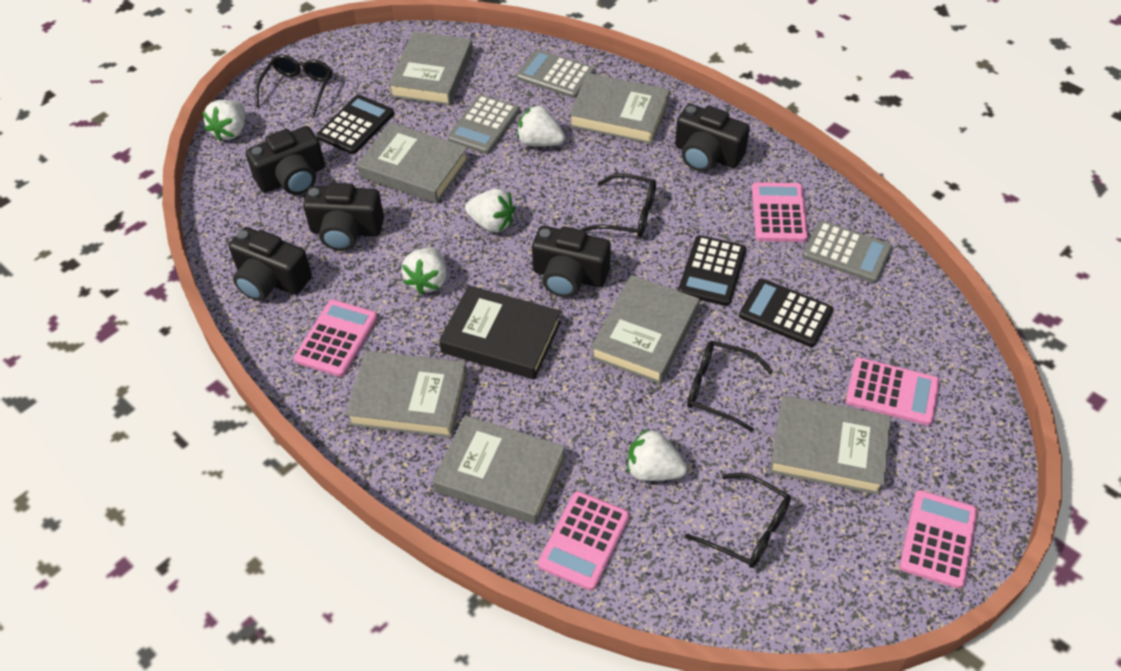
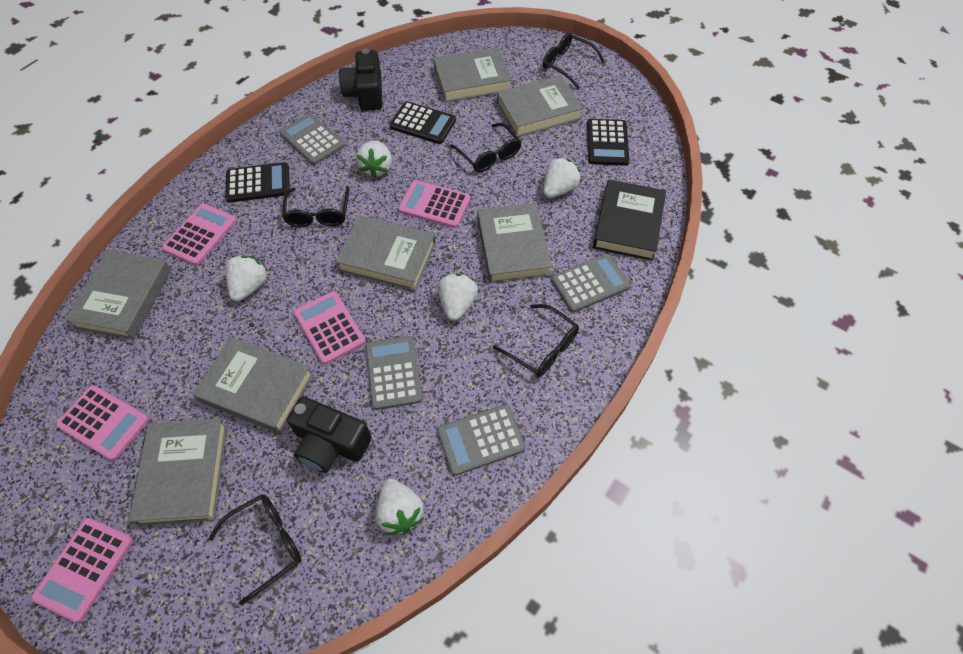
black camera: [229,227,312,301] [246,126,325,195] [303,183,384,251] [532,226,611,298] [675,104,750,172] = 5 -> [287,396,372,473] [339,48,383,111] = 2
black glasses: [255,55,332,116] [581,173,656,238] [685,473,791,568] [687,341,773,432] = 4 -> [208,494,302,605] [282,186,349,227] [449,123,521,172] [493,304,579,377] [543,33,605,89] = 5
grey calculator: [448,95,519,154] [516,49,595,98] [803,221,892,283] = 3 -> [280,114,345,165] [365,336,423,410] [437,404,526,476] [551,254,631,312] = 4

